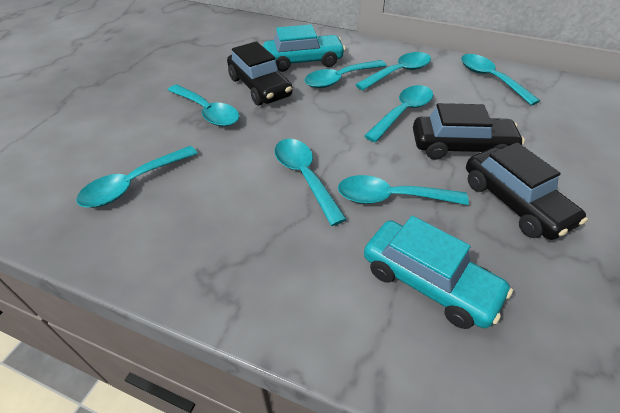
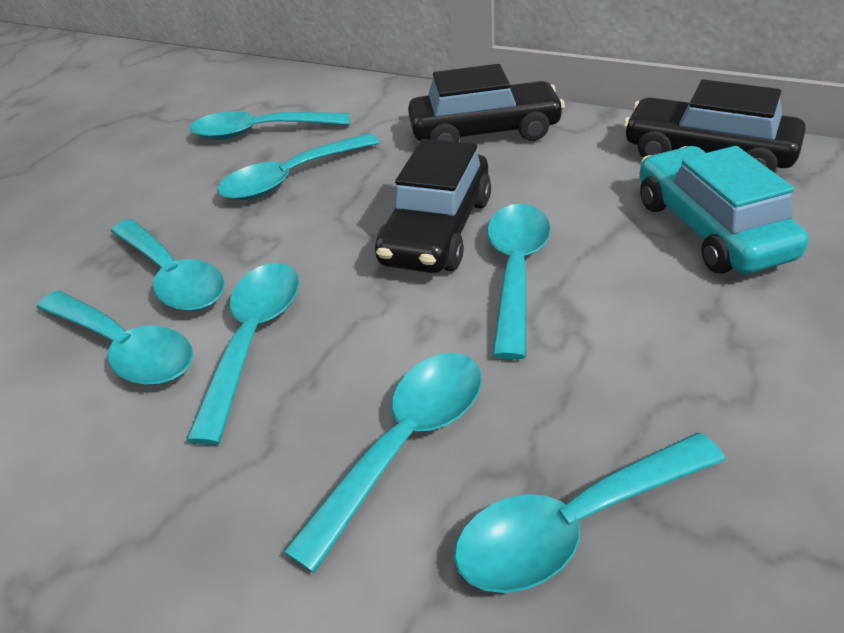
turquoise car: [263,24,346,72] [364,216,513,329] = 2 -> [639,146,809,274] = 1

